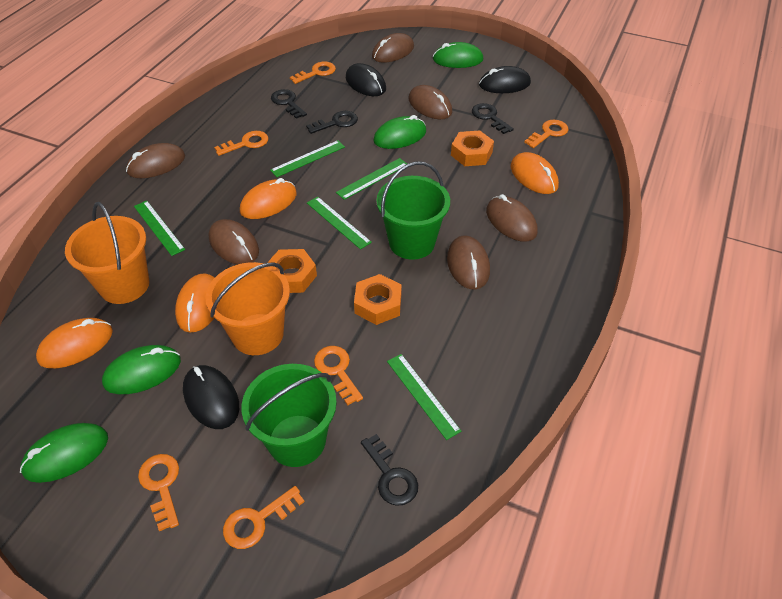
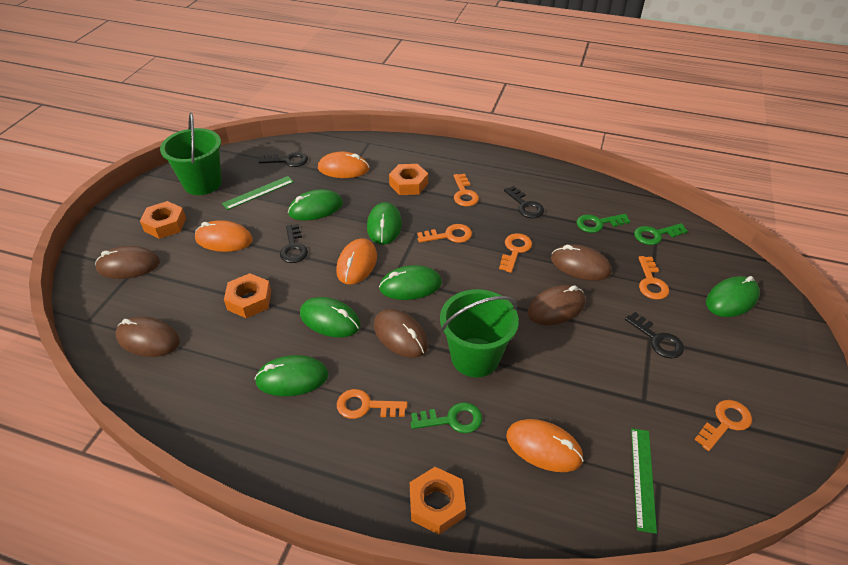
black mouse: [183,365,239,429] [346,63,386,96] [479,66,531,93] = 3 -> none = 0
brown mouse: [126,143,185,178] [209,219,259,264] [372,33,414,63] [409,85,452,120] [447,235,490,289] [486,194,538,242] = 6 -> [95,246,160,279] [116,317,180,357] [374,309,428,358] [528,285,586,325] [551,245,612,281] = 5
green key: none = 0 -> [411,402,482,433] [577,214,630,233] [634,223,688,245] = 3
green mouse: [20,423,108,483] [102,345,181,394] [373,115,426,149] [433,42,483,68] = 4 -> [255,355,329,396] [288,189,343,220] [300,297,361,337] [367,202,402,245] [379,265,442,300] [706,276,760,317] = 6
green ruler: [134,201,185,256] [270,140,345,177] [307,197,372,249] [336,158,407,200] [387,354,461,440] = 5 -> [222,176,294,210] [631,428,657,534] = 2
orange bucket: [65,202,149,304] [206,262,290,355] = 2 -> none = 0
orange nut: [267,249,317,293] [354,274,402,325] [451,130,494,166] = 3 -> [140,201,186,239] [224,273,271,318] [389,164,428,195] [410,467,466,535] = 4

